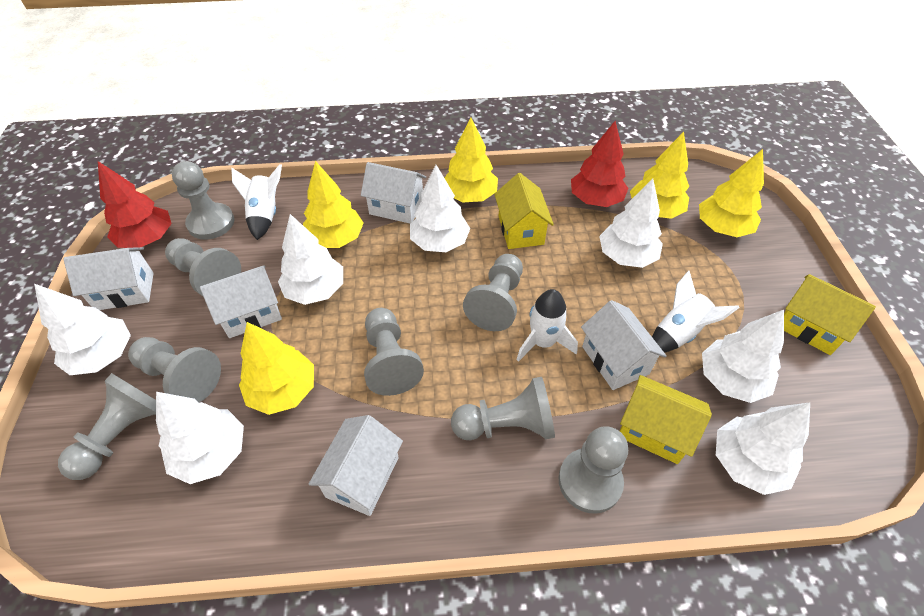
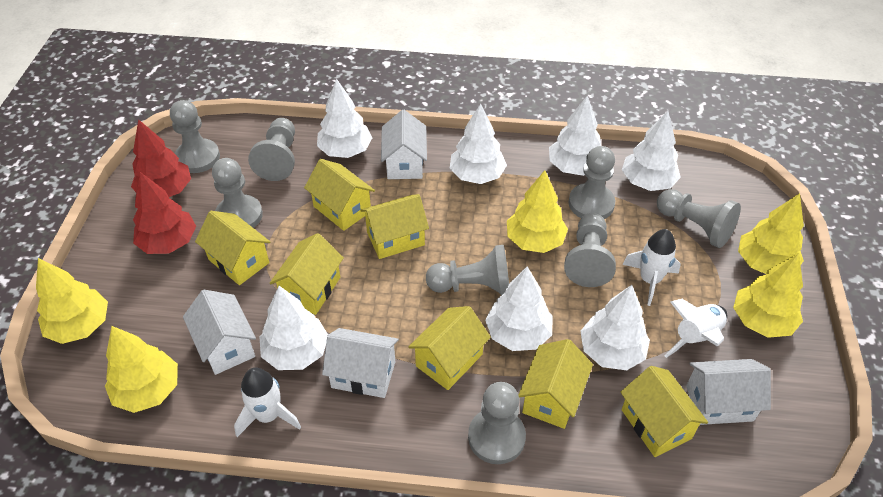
white house: [63,247,154,310] [200,266,282,338] [309,415,403,516] [361,162,426,223] [581,300,666,390] = 5 -> [183,290,256,375] [322,328,399,398] [381,110,427,179] [686,359,771,425] = 4
yellow house: [494,173,554,249] [620,375,712,464] [784,274,876,355] = 3 -> [195,211,270,285] [270,233,344,315] [304,159,375,231] [361,194,429,259] [408,306,491,390] [518,339,593,429] [620,366,708,457] = 7

